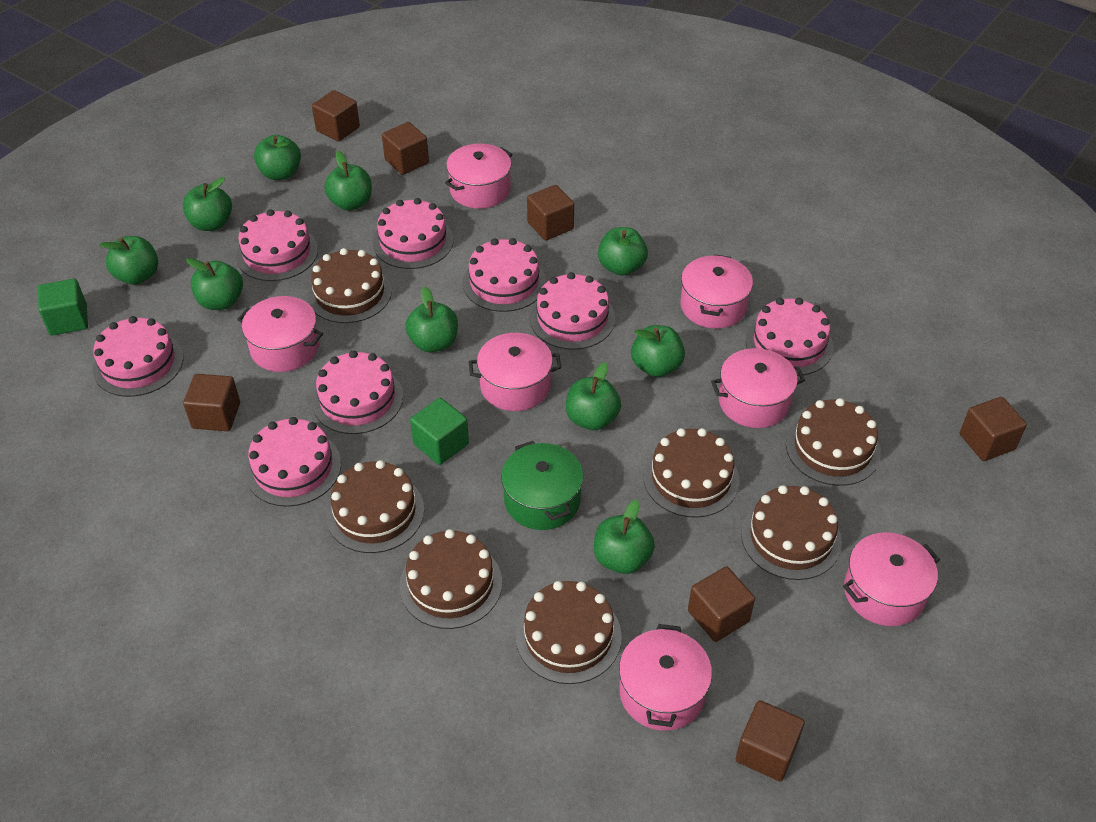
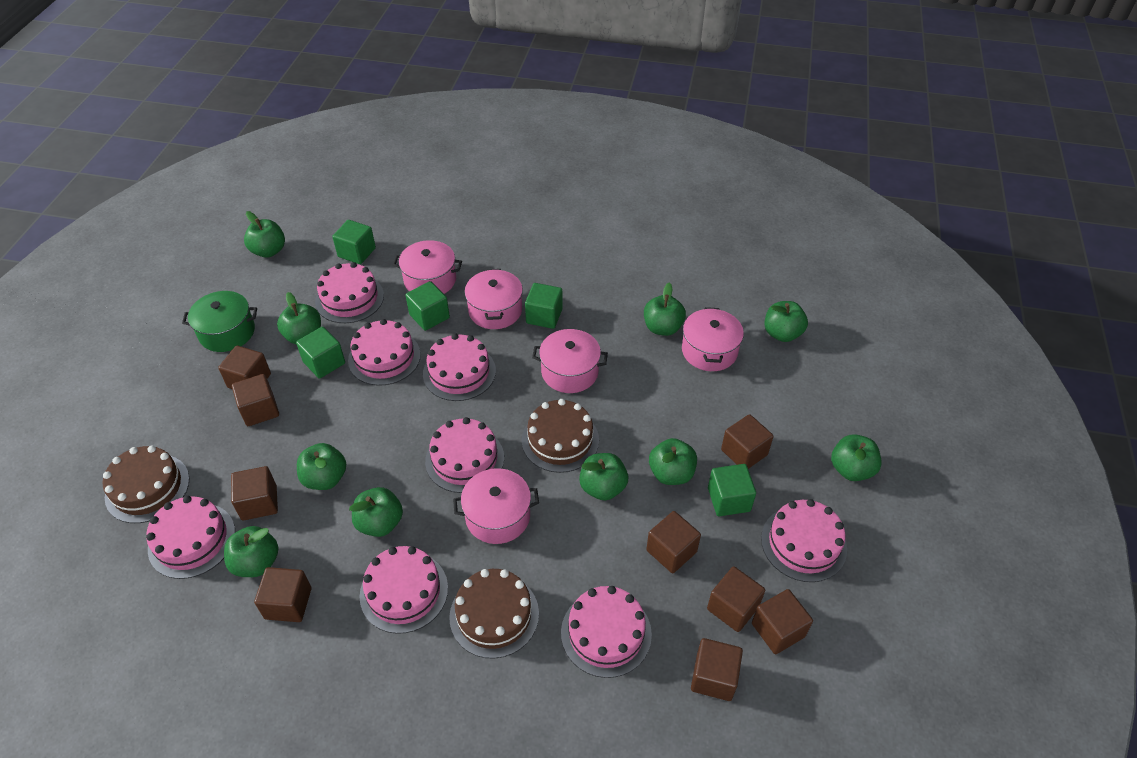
brown cake: [307,248,392,323] [326,460,424,553] [399,529,502,629] [516,581,622,684] [644,428,740,518] [741,485,842,580] [786,398,881,486] = 7 -> [103,446,189,523] [449,569,539,659] [522,399,599,473] = 3
brown cube: [183,374,240,431] [312,90,360,142] [382,122,429,175] [527,185,574,241] [688,566,755,642] [736,700,805,781] [960,397,1027,461] = 7 -> [218,346,271,389] [231,466,278,521] [232,374,279,426] [254,567,311,622] [646,511,701,573] [691,638,743,701] [707,567,765,632] [721,414,774,469] [752,589,813,654] = 9
green cube: [38,279,88,336] [410,398,469,465] = 2 -> [296,327,345,379] [332,220,376,264] [405,281,450,331] [525,283,563,329] [708,464,756,516] = 5
pink pot: [237,296,323,372] [445,143,512,209] [469,333,561,411] [619,624,712,731] [680,254,753,329] [711,348,805,428] [843,533,940,626] = 7 -> [393,240,462,294] [453,468,539,544] [465,269,523,329] [532,329,608,393] [682,307,744,371] = 5

